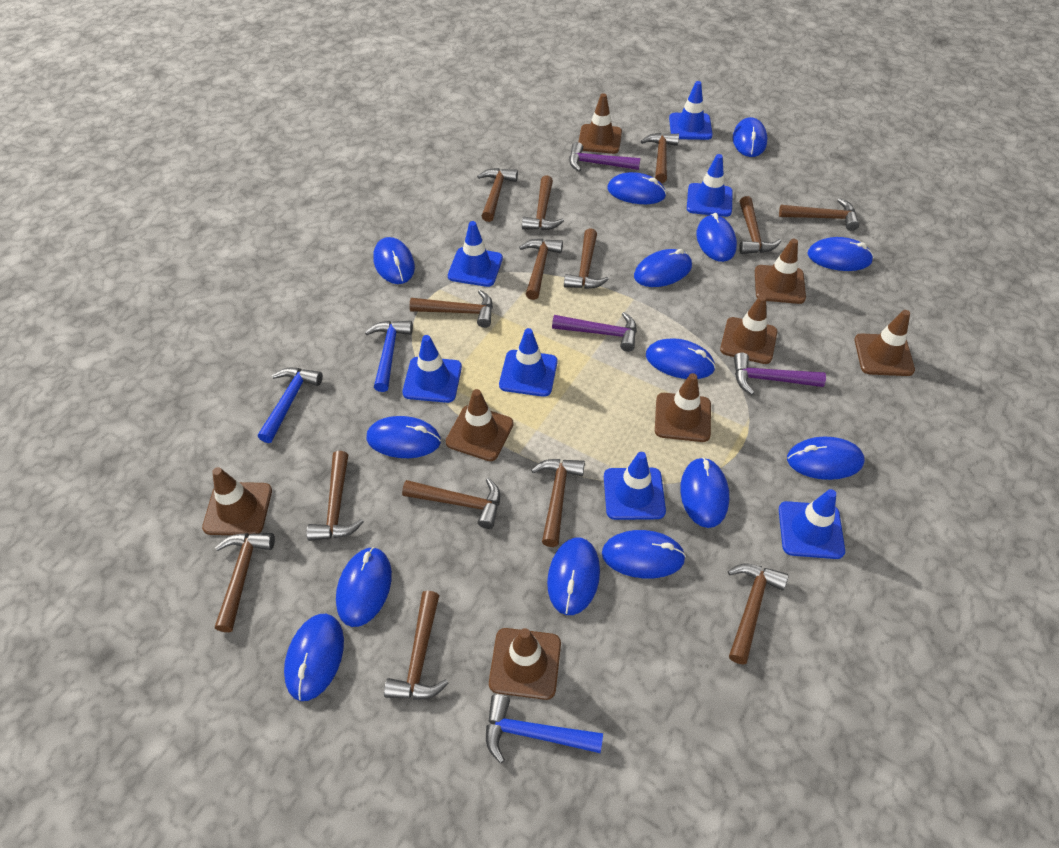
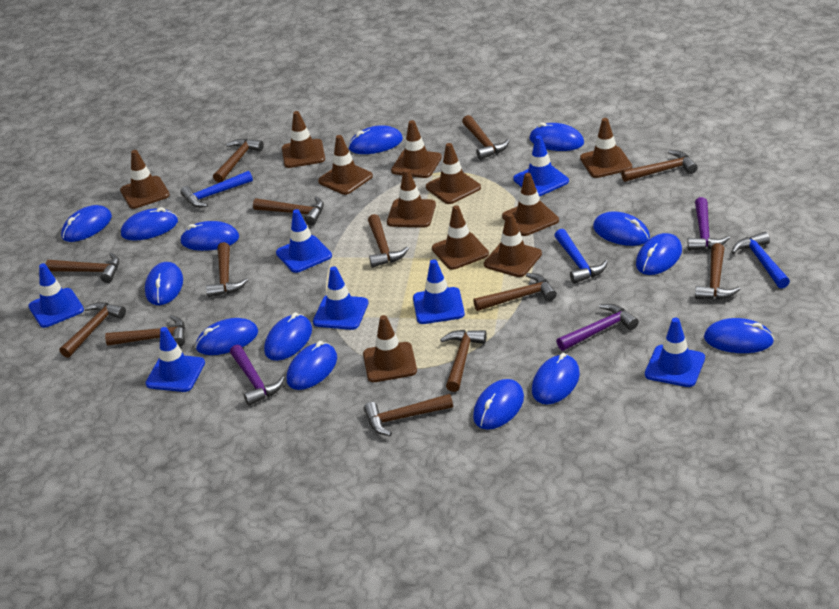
brown hammer: [215,533,275,632] [306,451,364,541] [384,591,449,700] [402,478,500,529] [410,290,493,328] [477,168,518,222] [519,239,563,300] [522,175,564,230] [531,459,585,547] [564,228,609,289] [641,133,679,183] [728,564,789,664] [739,196,781,254] [779,198,859,231] = 14 -> [46,253,119,283] [60,302,126,358] [105,315,185,347] [206,242,248,297] [213,139,264,183] [253,196,324,225] [364,394,453,436] [368,214,409,268] [440,330,487,392] [462,115,510,160] [473,273,557,311] [621,150,698,182] [695,243,741,300] = 13
brown traffic cone: [202,467,272,535] [446,389,514,461] [489,628,561,700] [578,93,622,154] [655,373,711,442] [720,295,777,364] [755,239,806,304] [854,310,915,376] = 8 -> [120,150,170,209] [282,111,325,168] [318,135,373,195] [363,315,417,382] [387,169,436,228] [391,120,442,178] [426,143,481,204] [432,205,489,270] [484,213,542,277] [502,173,559,236] [580,118,632,178] = 11

